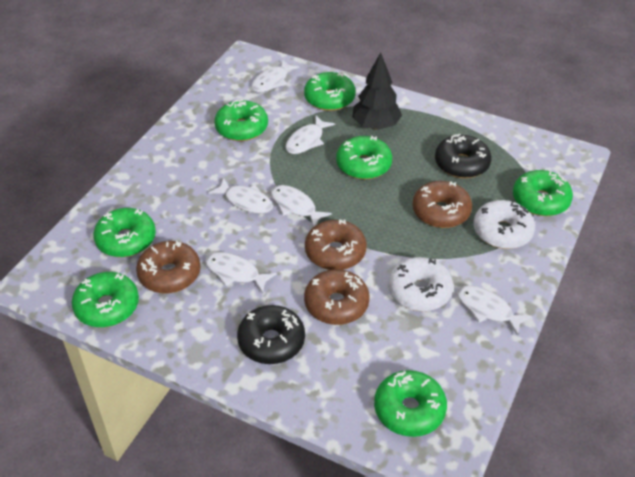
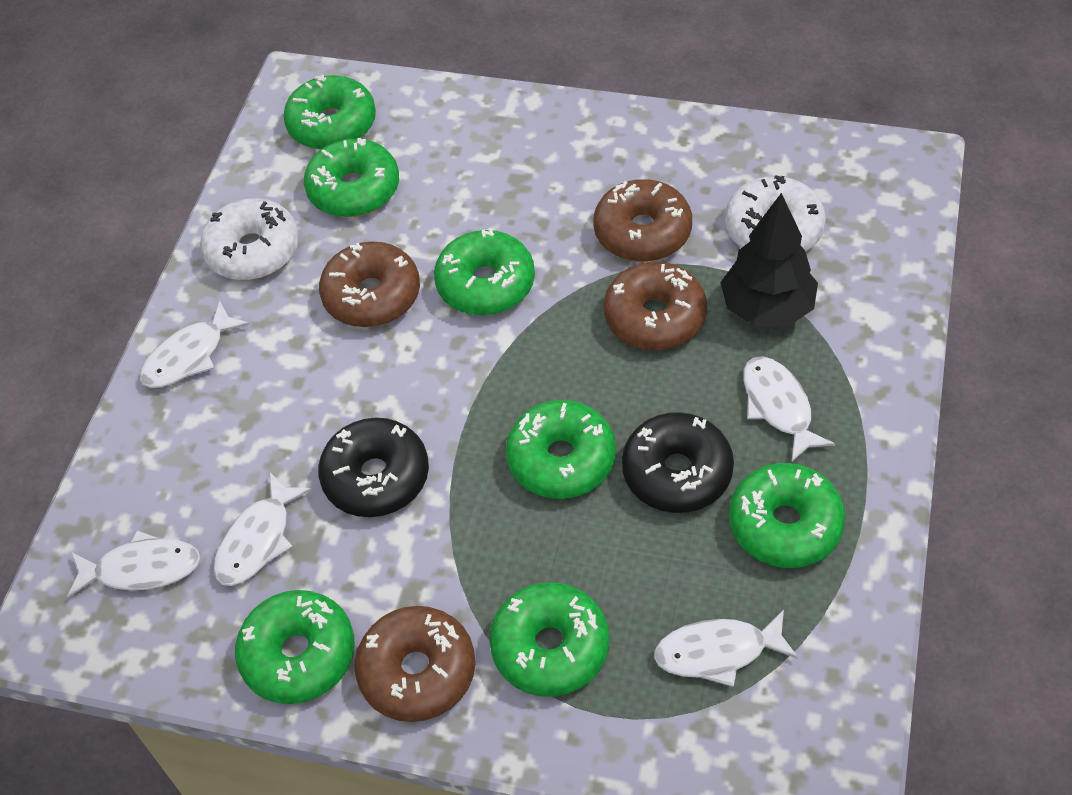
white fish: [205,252,277,293] [208,178,273,214] [252,59,300,92] [271,185,332,227] [286,116,335,154] [457,285,532,336] = 6 -> [67,530,201,598] [140,301,250,388] [214,473,312,586] [654,610,798,687] [743,356,835,463] = 5

